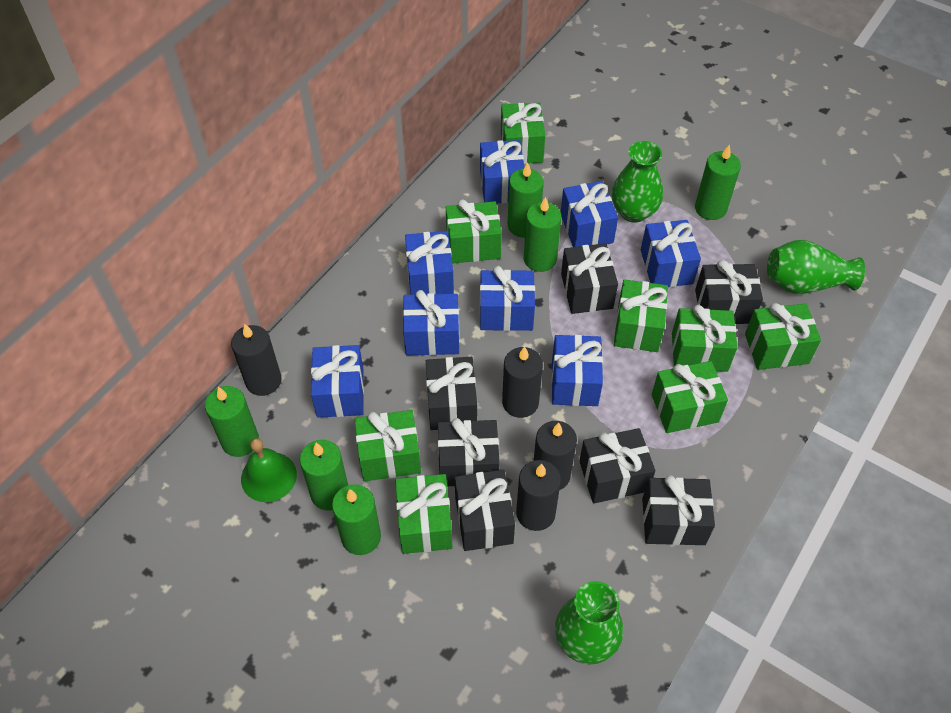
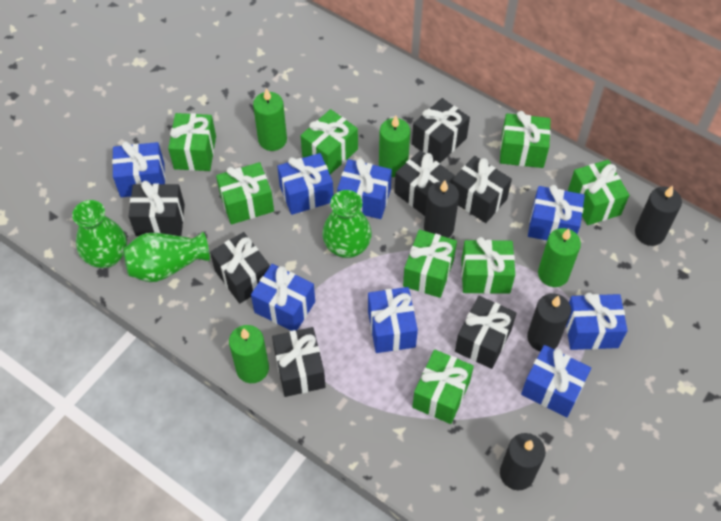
green bell: [241,438,297,502] = 1 -> none = 0
green candle: [205,386,259,457] [300,440,348,511] [332,484,381,555] [508,162,544,238] [524,197,561,272] [695,144,741,220] = 6 -> [229,325,269,383] [253,88,287,151] [379,115,410,177] [538,228,581,287] = 4

